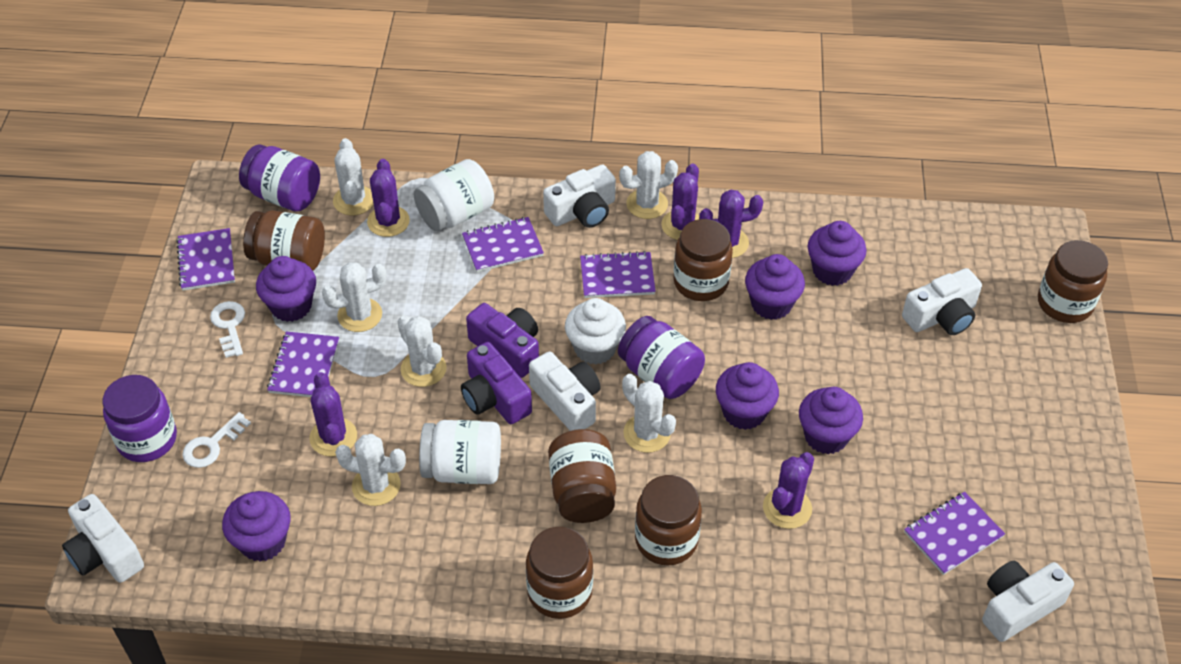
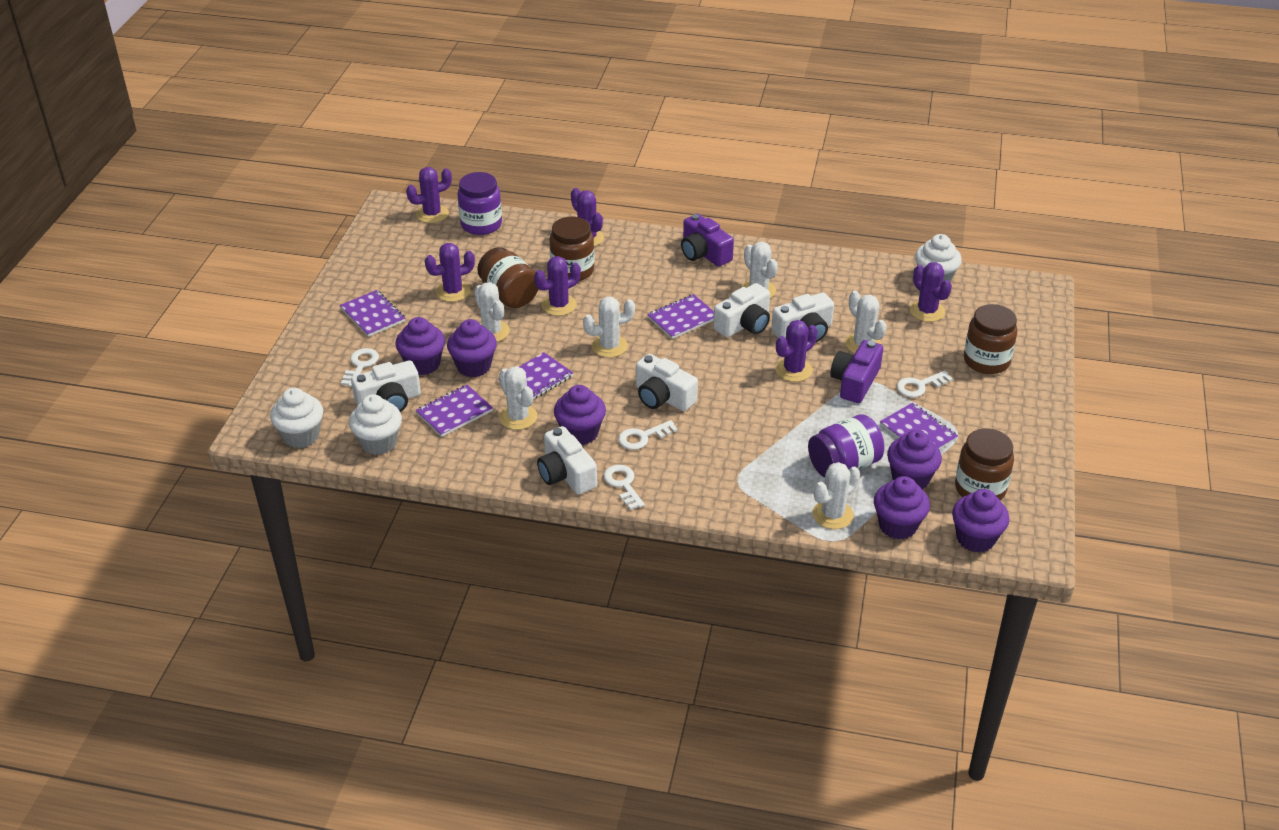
brown jar: [243,210,325,271] [526,527,593,619] [548,429,616,523] [635,475,702,565] [673,219,733,301] [1038,240,1108,323] = 6 -> [477,247,538,308] [549,216,595,281] [955,429,1014,500] [964,304,1017,374] = 4
purple cactus: [310,372,357,457] [367,159,410,237] [661,164,699,240] [699,190,763,258] [763,452,814,529] = 5 -> [406,167,452,223] [425,243,475,302] [534,256,581,316] [571,188,604,247] [775,320,818,382] [910,262,952,322] = 6
purple jar: [103,375,177,462] [239,144,320,212] [618,316,705,399] = 3 -> [458,172,502,235] [808,414,884,477] = 2
white cupcake: [565,298,626,365] = 1 -> [270,388,323,448] [349,394,402,455] [915,234,962,282] = 3
white jar: [414,159,494,231] [419,420,501,484] = 2 -> none = 0
white key: [182,412,251,468] [210,301,245,358] = 2 -> [341,348,379,387] [604,465,645,510] [618,420,678,450] [897,371,953,398] = 4

